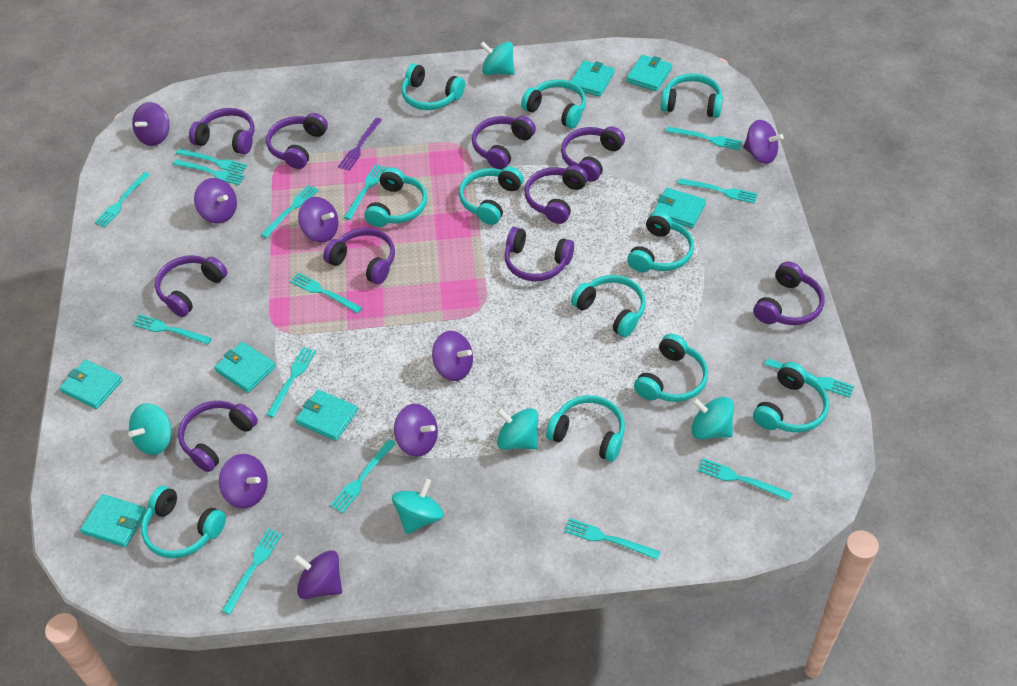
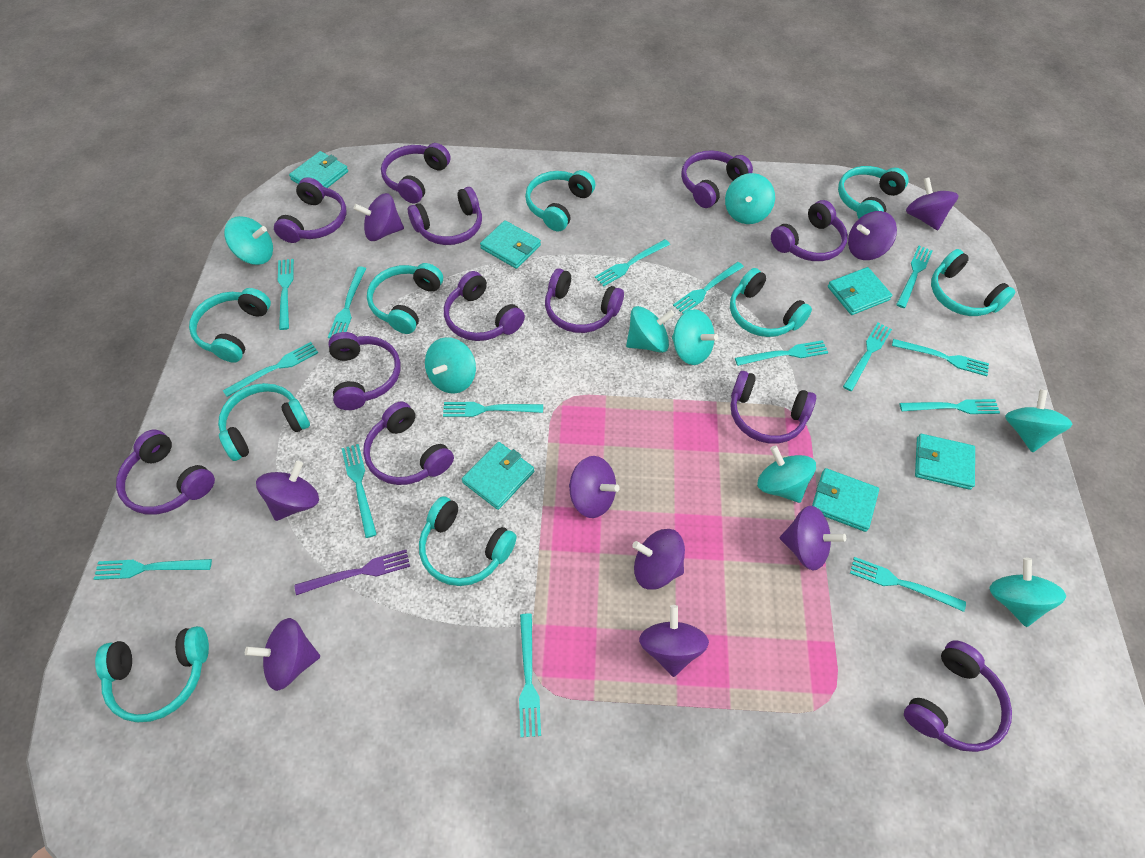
purple headphones: [155,255,228,317] [178,400,258,472] [189,108,255,154] [266,113,328,169] [323,228,395,284] [472,116,536,170] [504,227,574,281] [525,165,588,224] [561,127,625,182] [753,262,824,325] = 10 -> [116,430,215,515] [274,177,346,243] [328,332,401,410] [363,401,454,485] [381,143,451,203] [408,187,482,245] [444,271,525,341] [545,268,624,333] [681,150,753,208] [730,371,816,443] [771,200,848,261] [904,640,1012,752] = 12
purple spinning top: [132,102,170,146] [194,178,237,224] [219,454,268,508] [293,550,342,599] [298,197,339,242] [394,404,438,457] [432,331,473,381] [743,120,784,164] = 8 -> [245,618,320,691] [256,461,319,521] [354,193,404,241] [569,456,619,518] [632,529,685,589] [639,605,709,677] [780,506,846,571] [848,211,897,260] [906,177,959,230] = 9
turquoise headphones: [141,486,226,558] [364,167,427,227] [401,63,465,110] [459,167,523,225] [521,79,586,128] [546,395,625,462] [571,275,646,337] [627,211,694,272] [634,334,708,402] [661,73,723,118] [753,362,829,433] = 11 -> [95,626,209,722] [189,288,271,363] [218,383,310,461] [367,263,443,334] [419,496,517,586] [525,170,595,232] [730,268,812,337] [838,166,908,218] [931,249,1016,316] = 9
turquoise spinning top: [128,403,171,455] [392,479,444,534] [480,42,515,75] [497,408,538,450] [691,397,734,439] = 5 -> [224,216,273,265] [425,337,476,394] [626,306,675,353] [672,309,718,365] [725,173,775,224] [757,445,816,503] [990,558,1066,627] [1005,389,1073,452] = 8
turquoise wallet: [59,359,122,409] [80,494,147,547] [214,342,276,393] [296,390,358,441] [571,60,615,97] [626,55,672,91] [653,188,706,228] = 7 -> [289,151,348,188] [462,442,534,510] [480,220,541,269] [812,468,879,532] [828,267,892,315] [915,434,975,490] = 6

